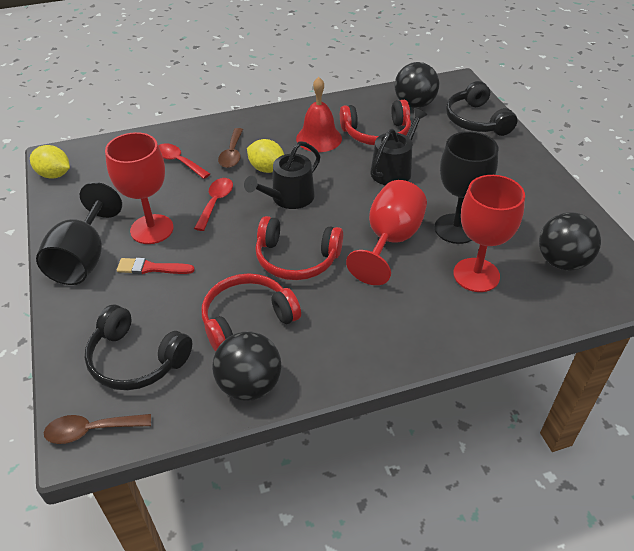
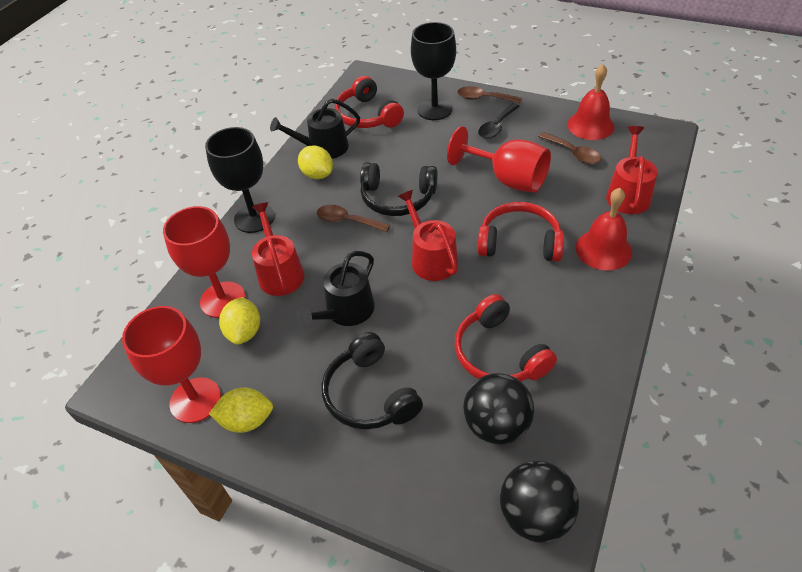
black ball: [212,331,282,401] [395,62,439,108] [539,212,601,271] = 3 -> [463,373,534,444] [500,461,579,543] = 2
black spoon: none = 0 -> [478,103,520,139] = 1
brown spoon: [44,414,151,444] [218,128,243,168] = 2 -> [317,205,390,232] [457,86,522,104] [538,132,601,164] = 3
red bell: [296,77,342,152] = 1 -> [567,64,615,140] [576,188,632,271] = 2
red brush: [117,258,195,274] = 1 -> none = 0
red spoon: [158,143,210,179] [194,178,233,231] = 2 -> none = 0
red watering can: none = 0 -> [252,202,304,296] [398,190,458,281] [606,126,658,214] = 3
yellow lemon: [30,145,70,179] [247,139,284,173] = 2 -> [209,388,273,433] [219,297,260,345] [298,145,333,179] = 3

